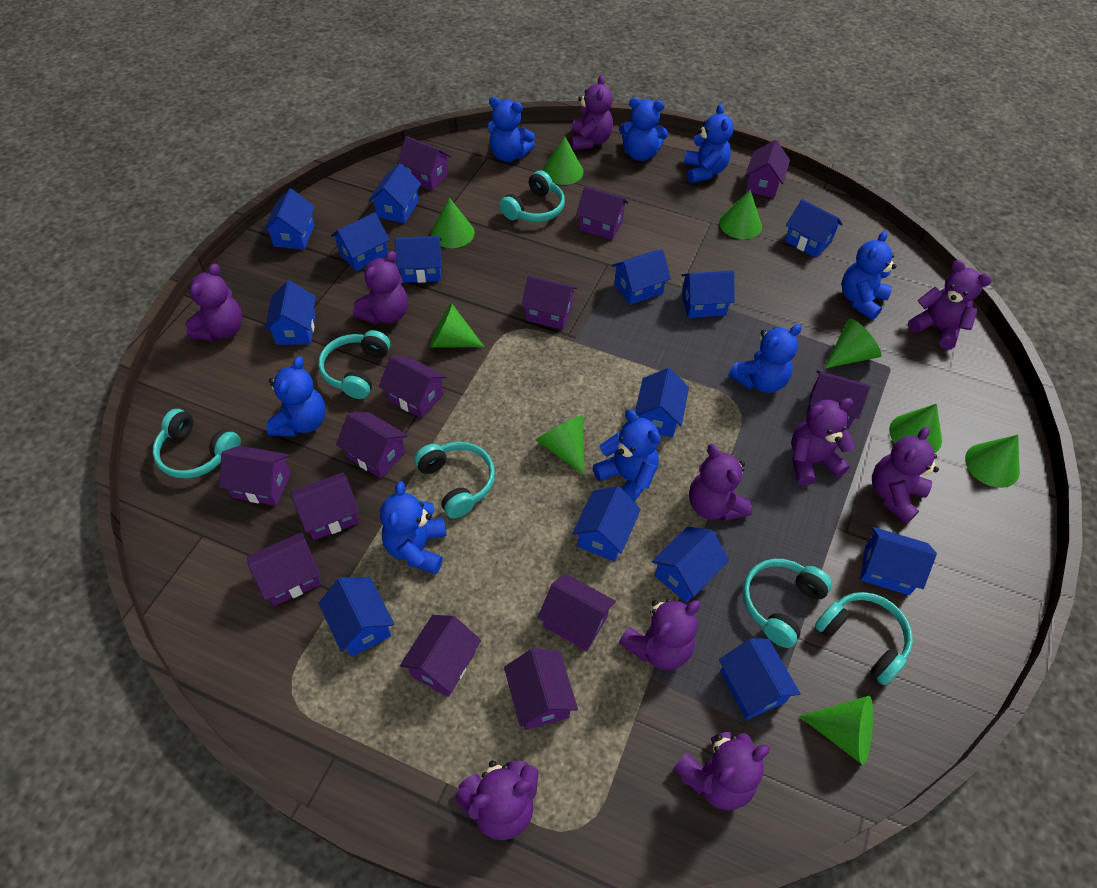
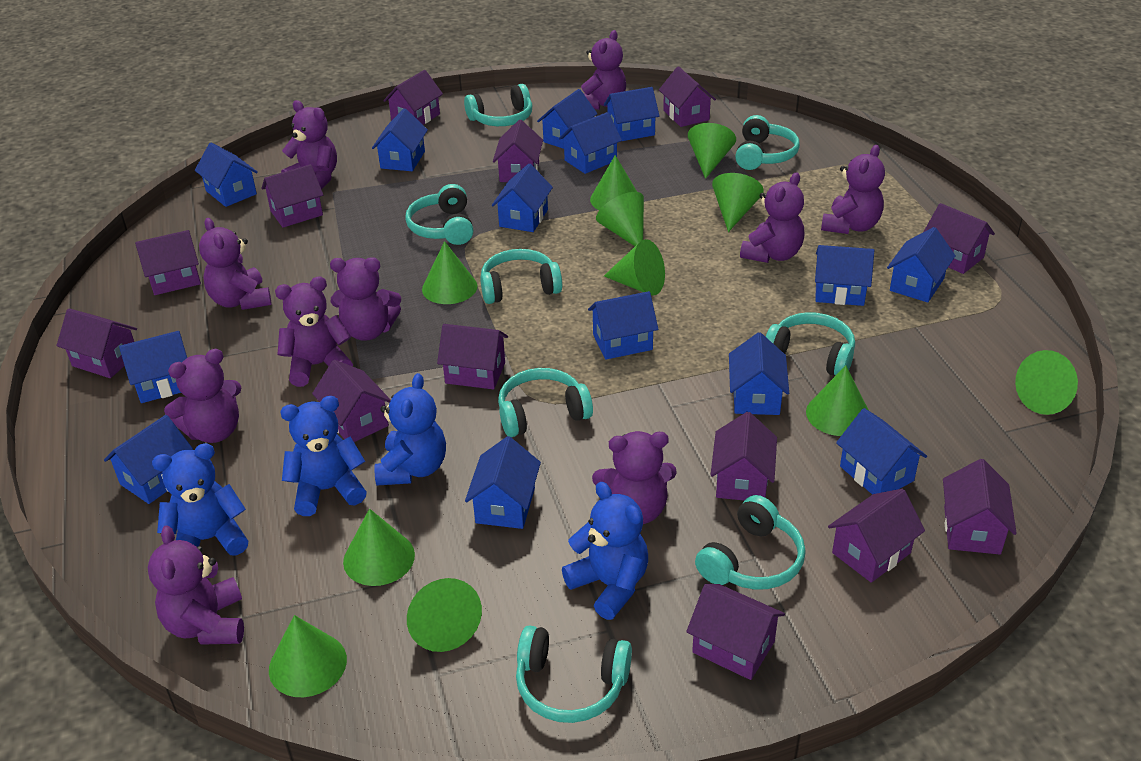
blue teddy bear: [266,356,326,437] [380,481,447,574] [488,97,535,162] [593,409,661,502] [619,97,668,161] [684,104,734,183] [729,324,802,393] [842,231,896,320] = 8 -> [152,443,248,555] [280,396,367,516] [374,373,446,486] [562,482,648,620] = 4
green cone: [430,303,484,347] [431,198,475,248] [536,415,584,475] [543,136,584,185] [719,190,762,239] [799,696,873,765] [824,319,881,369] [889,404,942,453] [965,435,1020,488] = 9 -> [269,615,347,697] [343,509,415,586] [407,578,482,652] [422,241,477,304] [590,155,637,210] [596,192,644,246] [604,239,665,296] [688,123,736,179] [712,173,764,232] [806,365,869,436] [1015,350,1078,415] = 11
turquoise headphones: [152,409,241,479] [318,330,390,399] [414,442,495,519] [500,170,565,222] [742,559,832,648] [815,592,913,685] = 6 -> [405,184,473,245] [464,84,532,126] [480,249,562,304] [498,368,593,437] [516,625,632,723] [695,495,806,590] [735,115,800,170] [765,312,855,376] = 8

